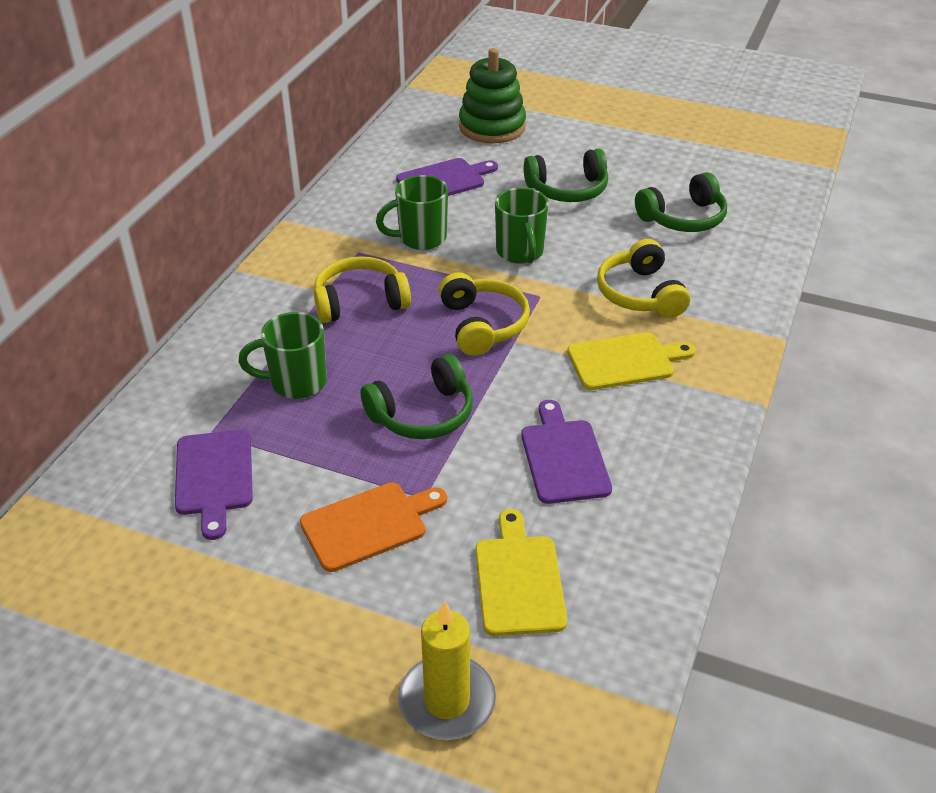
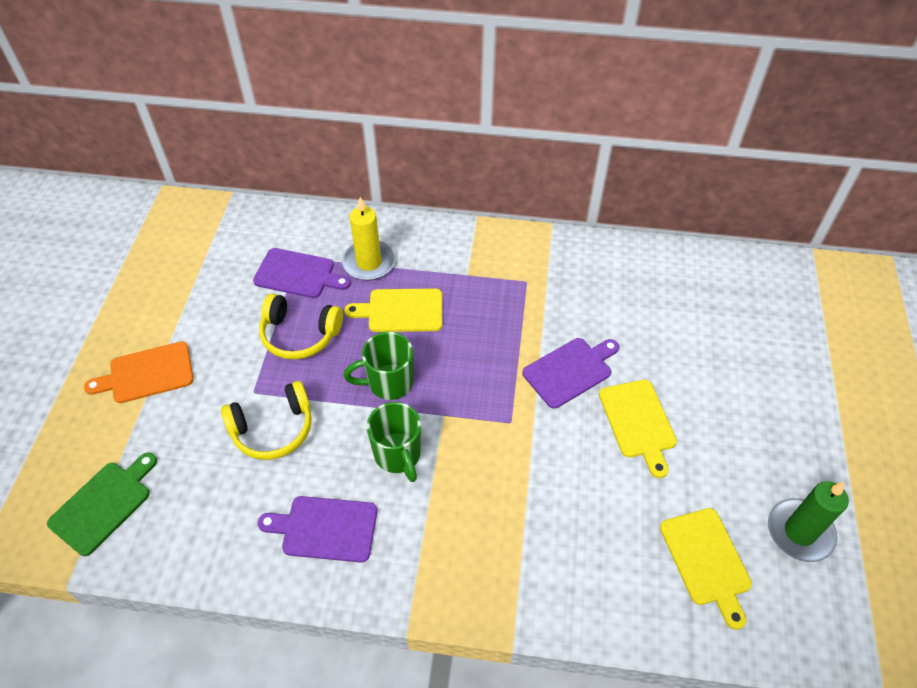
green candle: none = 0 -> [768,481,849,562] = 1
green cutting board: none = 0 -> [47,453,157,556] = 1
green headphones: [361,354,473,439] [524,149,608,202] [635,172,727,232] = 3 -> none = 0
green mug: [238,312,327,399] [376,175,448,250] [495,188,549,264] = 3 -> [344,332,413,400] [367,402,421,482] = 2
green stacking toy: [459,48,526,143] = 1 -> none = 0
yellow cutting board: [475,509,567,636] [567,332,696,390] = 2 -> [344,288,442,332] [599,380,677,478] [660,508,752,630] = 3
yellow headphones: [314,256,411,323] [439,272,530,356] [597,239,690,318] = 3 -> [221,381,312,460] [259,293,343,360] = 2

